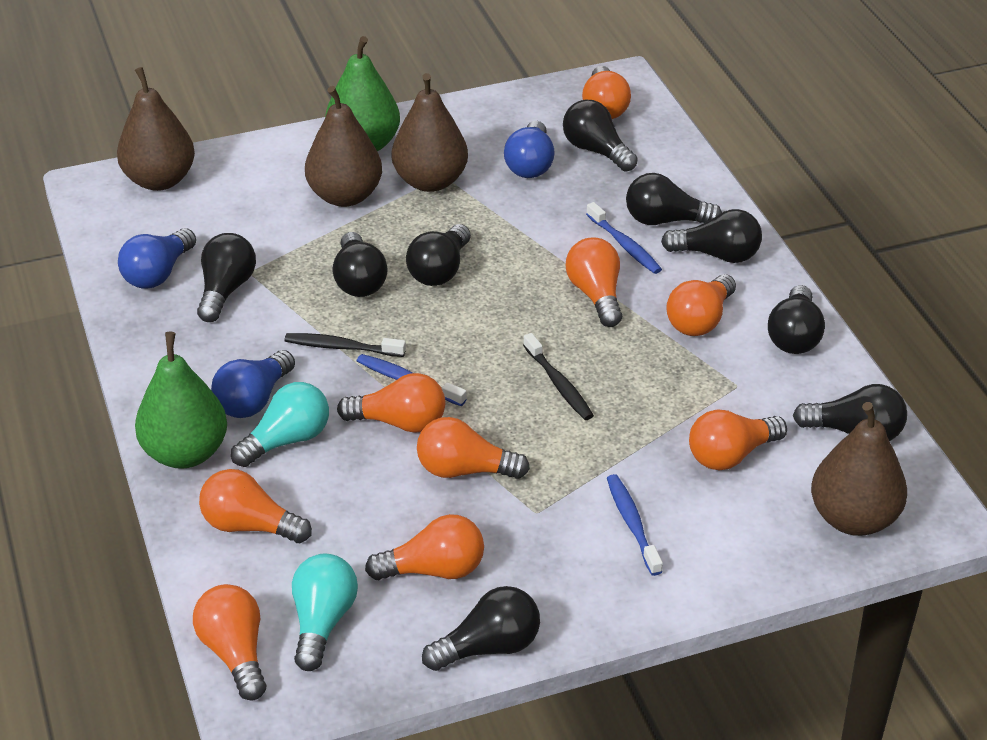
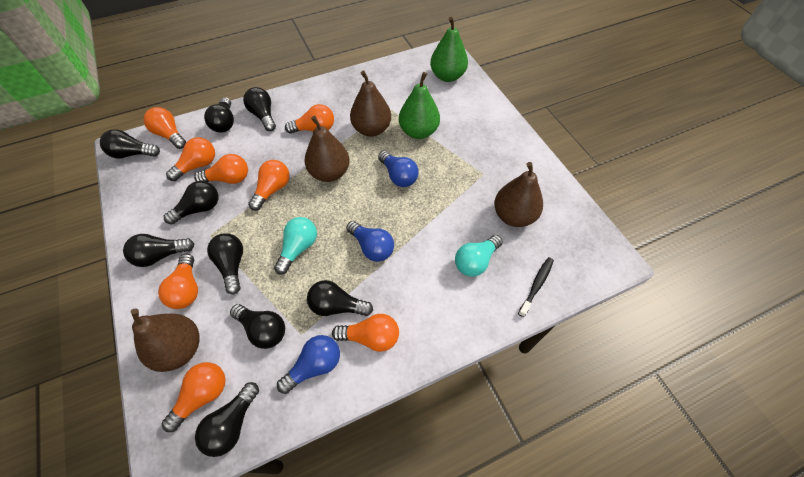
black toothbrush: [285,333,406,357] [523,333,594,420] = 2 -> [518,257,554,317] = 1
blue toothbrush: [357,354,466,406] [586,202,662,274] [607,474,663,576] = 3 -> none = 0
orange light bulb: [193,584,266,701] [199,469,312,543] [337,373,445,433] [365,514,484,580] [417,417,530,479] [566,238,622,327] [582,66,631,119] [666,274,736,336] [689,409,787,470] = 9 -> [144,107,186,149] [158,254,198,309] [162,362,226,432] [166,137,215,181] [194,154,248,184] [248,160,289,211] [285,104,334,134] [332,314,399,352] = 8

